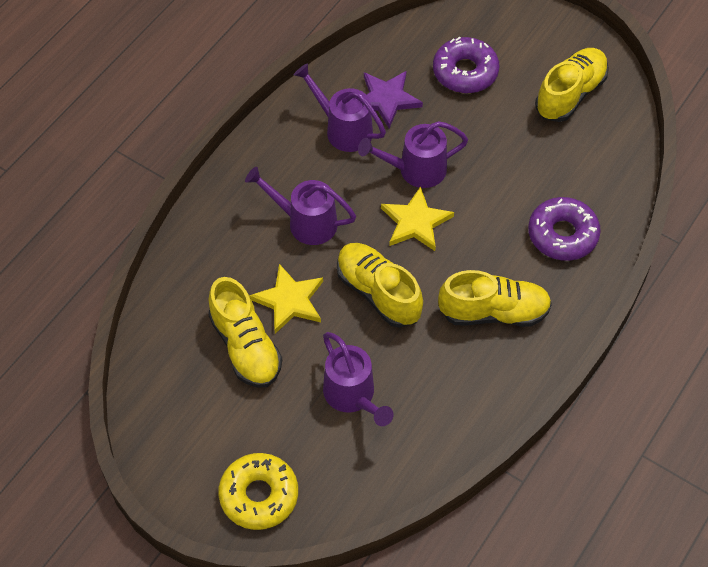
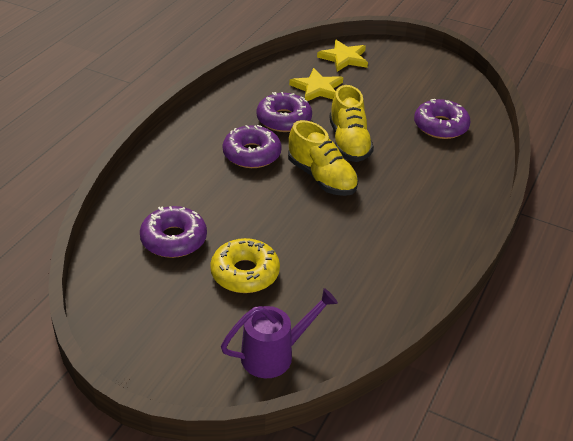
purple donut: [433,37,499,93] [528,197,601,261] = 2 -> [140,206,207,258] [223,125,282,168] [256,92,312,132] [414,99,471,139] = 4
purple star: [364,71,423,128] = 1 -> none = 0
purple watering can: [245,167,356,245] [294,63,386,152] [323,332,394,426] [358,121,468,188] = 4 -> [221,288,338,378] = 1
yellow shoe: [208,277,282,388] [337,243,423,328] [438,270,552,327] [535,48,609,122] = 4 -> [288,120,359,196] [329,85,374,162] = 2

